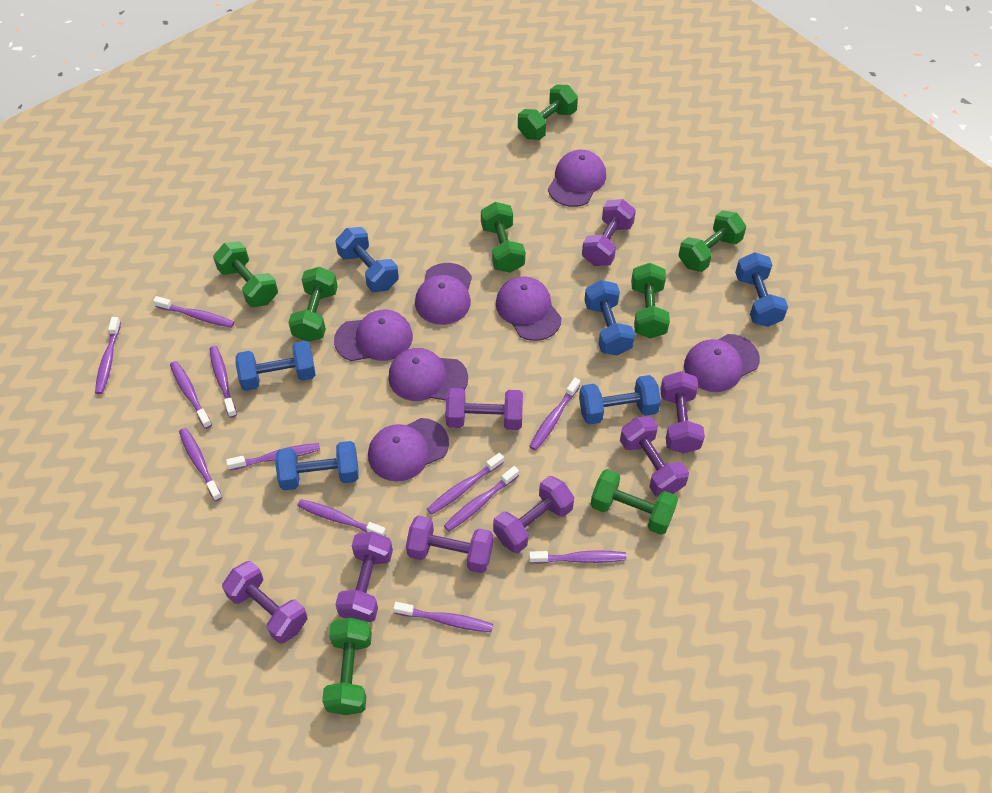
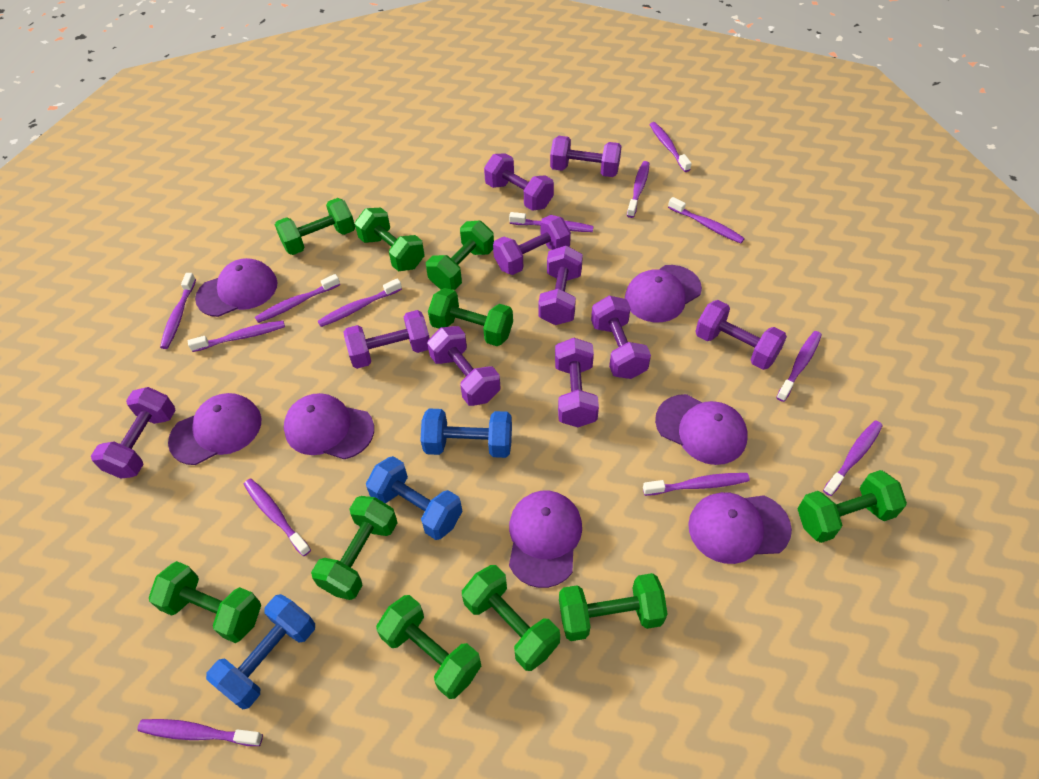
blue dumbbell: [235,341,315,391] [275,441,359,490] [335,227,399,292] [579,375,661,425] [584,280,635,356] [735,252,788,327] = 6 -> [206,594,315,709] [366,456,462,540] [420,408,512,458] = 3
green dumbbell: [213,242,278,307] [288,267,338,342] [322,618,372,715] [481,202,525,273] [518,85,578,140] [591,469,678,535] [631,263,670,339] [678,210,746,272] = 8 -> [149,561,261,643] [275,198,355,255] [311,496,397,600] [355,207,425,271] [376,595,481,699] [426,221,494,290] [428,288,513,346] [462,565,560,671] [559,573,668,641] [798,470,907,543] = 10
purple dumbbell: [222,561,308,644] [335,532,393,622] [406,515,493,573] [445,388,523,430] [493,476,574,553] [582,199,636,266] [620,416,689,497] [660,371,705,454] = 8 -> [91,387,176,478] [344,310,430,369] [427,326,500,406] [484,153,554,211] [493,215,571,275] [538,246,583,325] [550,136,621,177] [555,338,599,427] [591,296,651,379] [695,300,787,370] = 10
purple toothbrush: [95,317,121,394] [153,296,234,328] [170,361,212,429] [179,428,222,501] [209,346,237,418] [226,443,320,470] [298,499,386,536] [393,602,493,632] [427,453,504,515] [444,466,519,531] [529,378,580,451] [529,550,627,564] = 12 -> [137,719,263,746] [160,273,196,349] [188,320,285,352] [244,479,311,556] [255,274,340,323] [317,278,402,327] [509,212,594,232] [627,161,650,218] [643,473,750,496] [649,122,692,172] [668,197,745,244] [776,331,822,402] [823,420,883,496] = 13

